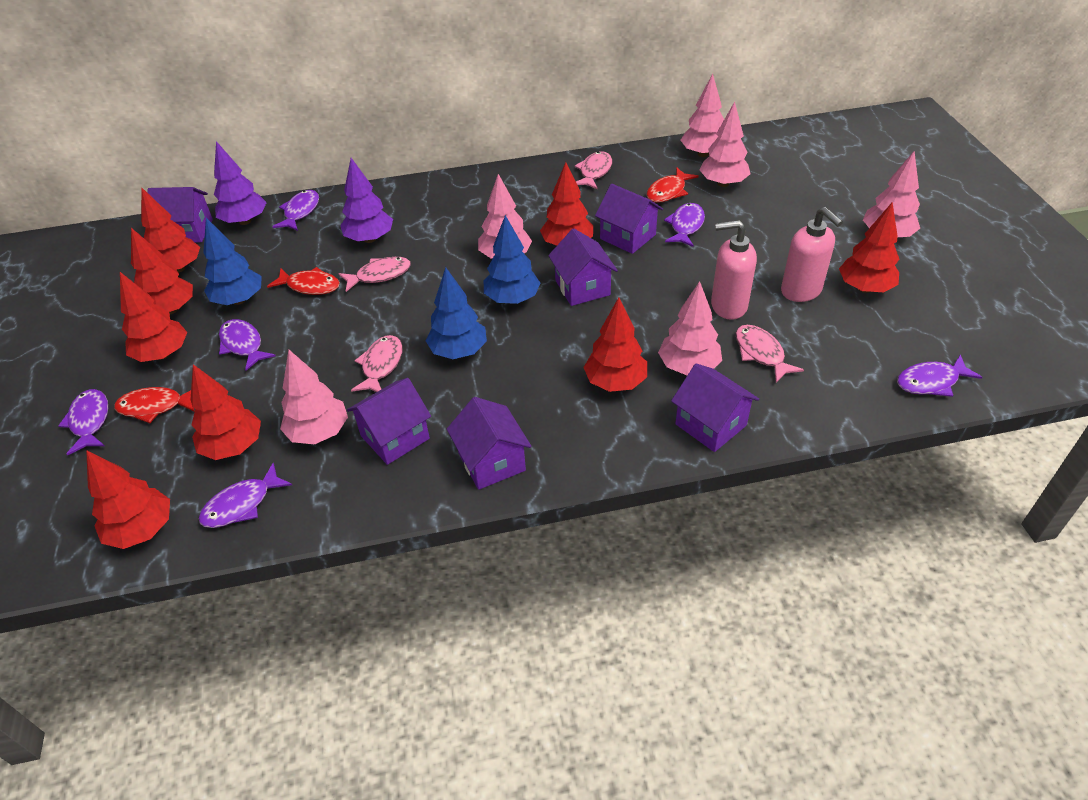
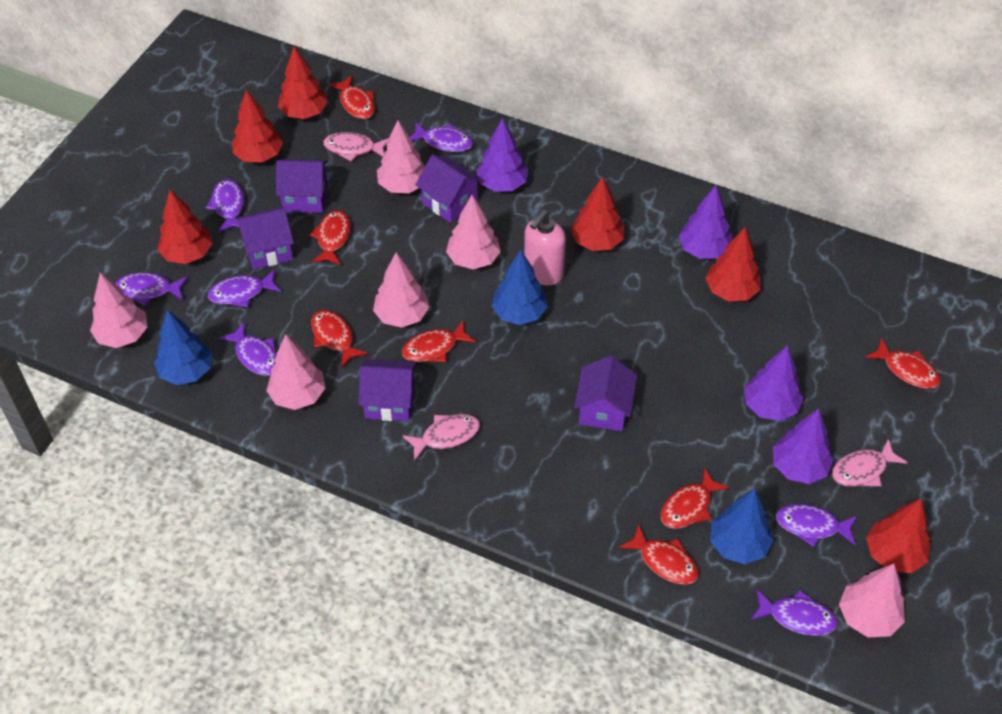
pink fish: [338,257,411,292] [351,335,402,392] [575,151,612,190] [735,325,804,383] = 4 -> [323,132,389,162] [402,414,480,461] [832,438,908,487] = 3
pink soap dispenser: [711,220,757,320] [781,207,843,302] = 2 -> [524,210,566,285] = 1
purple fish: [58,389,108,455] [199,463,292,528] [219,319,275,371] [272,190,319,231] [664,203,705,247] [897,354,982,397] = 6 -> [115,272,188,306] [206,179,244,233] [208,269,281,307] [219,322,277,376] [410,122,473,152] [751,589,838,636] [776,504,857,547] = 7
purple house: [147,187,213,242] [347,378,431,465] [447,397,532,490] [548,229,618,306] [595,184,663,254] [671,363,759,452] = 6 -> [236,207,294,269] [276,159,328,213] [358,359,417,421] [415,155,483,223] [574,356,637,431] = 5
purple tree: [214,141,267,225] [340,158,393,243] = 2 -> [476,118,528,192] [679,185,733,259] [744,345,803,421] [773,408,834,484] = 4
red fish: [114,387,195,423] [267,267,340,295] [647,167,699,203] = 3 -> [310,210,351,265] [311,310,368,367] [328,75,375,119] [402,321,476,362] [619,524,699,585] [660,469,730,529] [865,338,940,389] = 7
red tree: [86,450,170,549] [120,272,187,362] [131,228,193,314] [141,187,200,273] [190,364,261,460] [540,162,593,246] [583,297,647,392] [839,202,899,293] = 8 -> [158,190,213,264] [232,89,283,163] [278,46,328,119] [571,177,624,251] [706,227,760,302] [866,499,930,573] = 6

